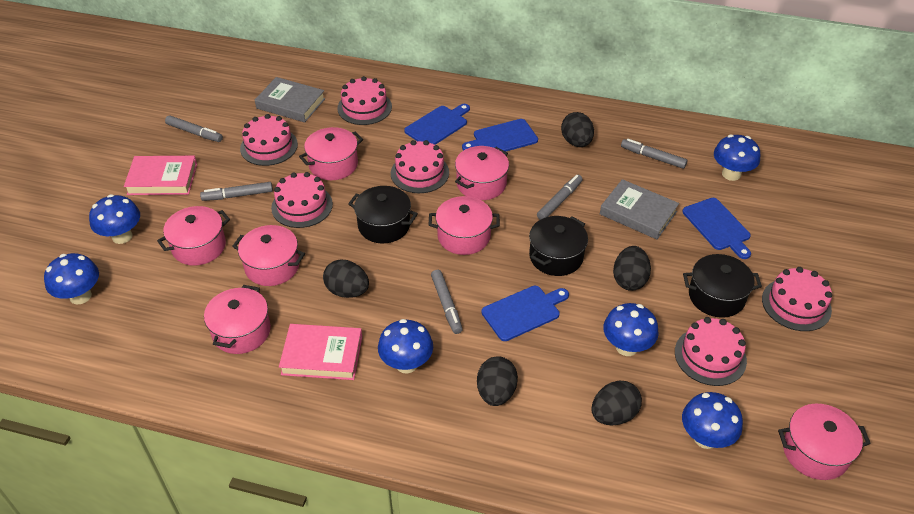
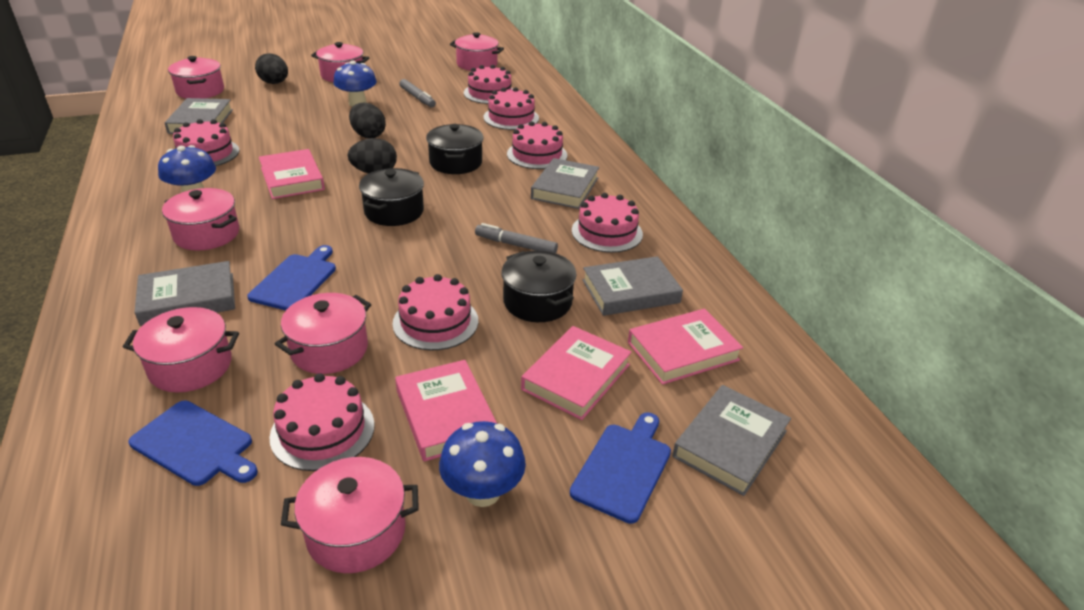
black egg: [323,260,369,298] [477,356,518,406] [561,112,594,147] [592,380,642,425] [613,246,651,291] = 5 -> [255,53,288,84] [347,138,397,173] [349,102,386,139] = 3
blue cutting board: [404,104,470,145] [462,119,538,151] [481,286,569,341] [682,198,751,259] = 4 -> [128,401,258,486] [247,245,336,310] [570,412,671,524] = 3
blue mushroom: [44,253,99,304] [89,194,140,244] [378,319,433,374] [603,303,659,356] [682,392,743,449] [714,134,760,181] = 6 -> [158,145,216,192] [333,61,377,107] [439,421,526,507] = 3
grey book: [255,77,325,122] [600,179,679,239] = 2 -> [134,261,235,326] [165,98,233,134] [531,158,599,209] [582,256,683,316] [672,385,791,496] = 5
grey marker: [165,115,223,142] [200,182,273,201] [431,270,462,334] [537,175,583,220] [621,139,687,169] = 5 -> [399,79,436,107] [475,223,558,253] = 2
pink book: [124,156,197,195] [279,324,362,380] = 2 -> [259,149,325,199] [395,360,497,462] [521,326,632,420] [628,309,743,385] = 4
pink cake: [240,114,298,166] [271,172,333,228] [337,76,392,125] [391,140,449,193] [675,317,747,386] [762,267,832,331] = 6 -> [173,119,240,166] [269,373,375,471] [392,274,478,350] [464,65,513,104] [484,87,539,130] [507,121,568,169] [572,193,643,253] = 7

